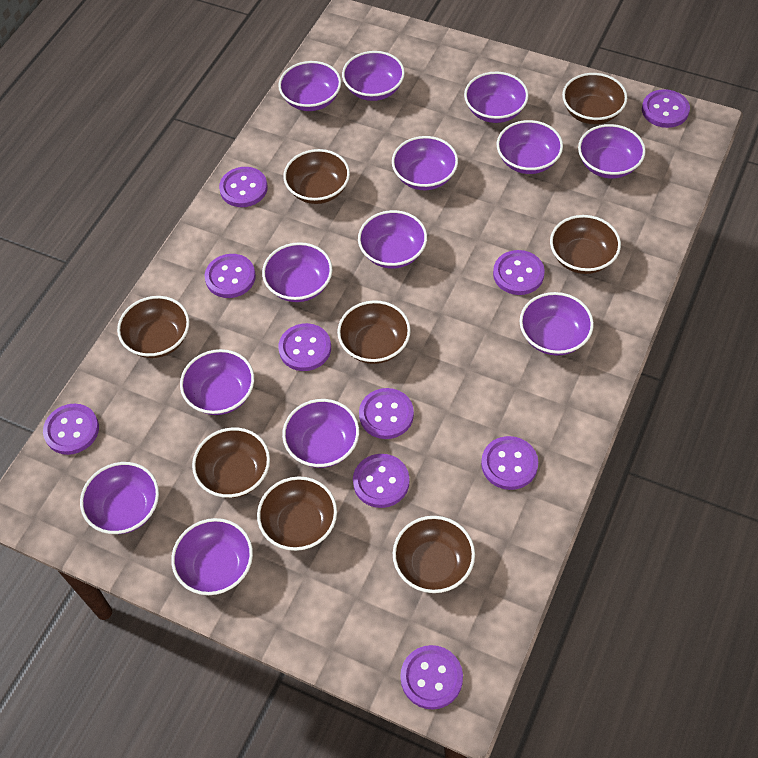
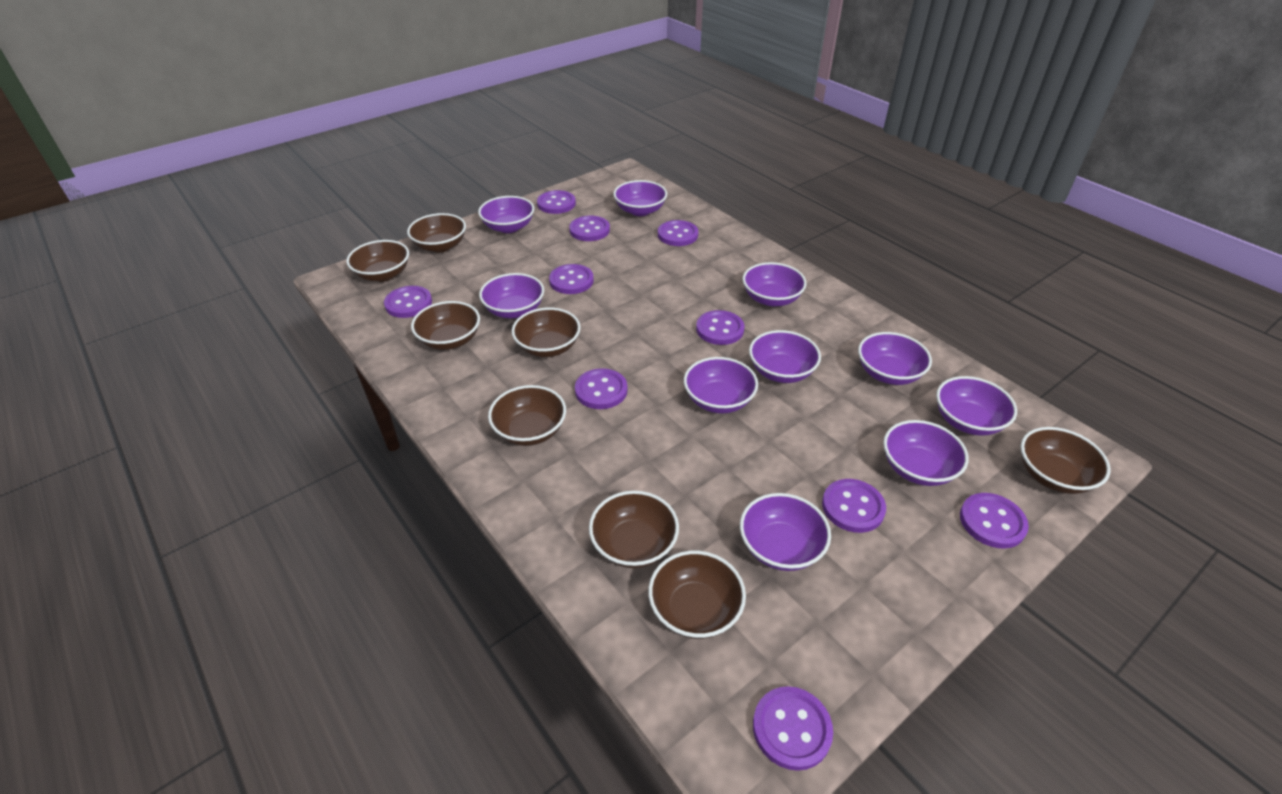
purple bowl: [80,462,159,534] [171,518,253,595] [180,349,254,415] [262,242,333,302] [278,61,341,111] [282,399,359,468] [342,51,405,101] [358,210,427,269] [392,136,458,190] [464,72,529,123] [497,120,563,174] [520,292,594,356] [578,124,646,179] = 13 -> [478,196,534,233] [479,273,544,318] [613,180,667,216] [684,357,758,413] [740,493,831,571] [743,262,807,306] [749,330,821,383] [858,332,932,385] [883,420,969,486] [936,376,1017,436] = 10

